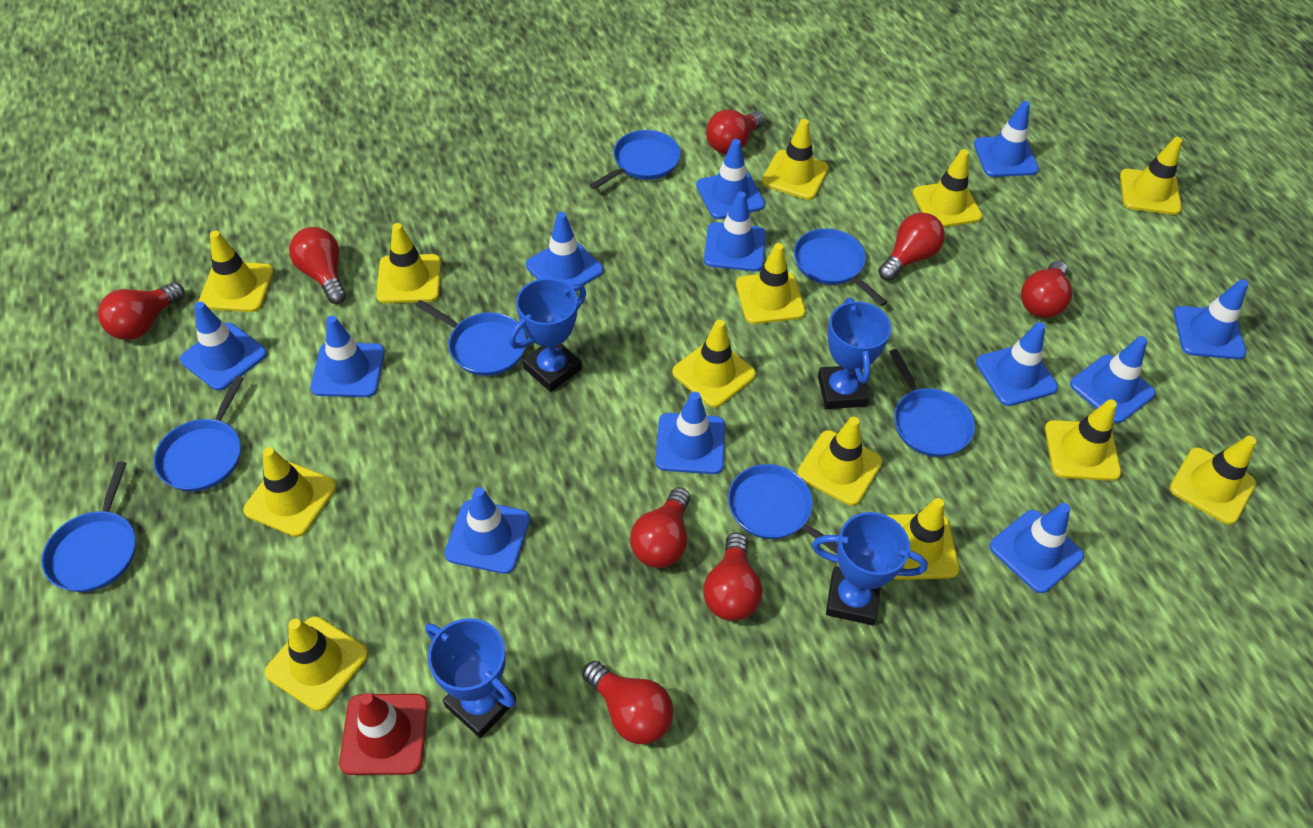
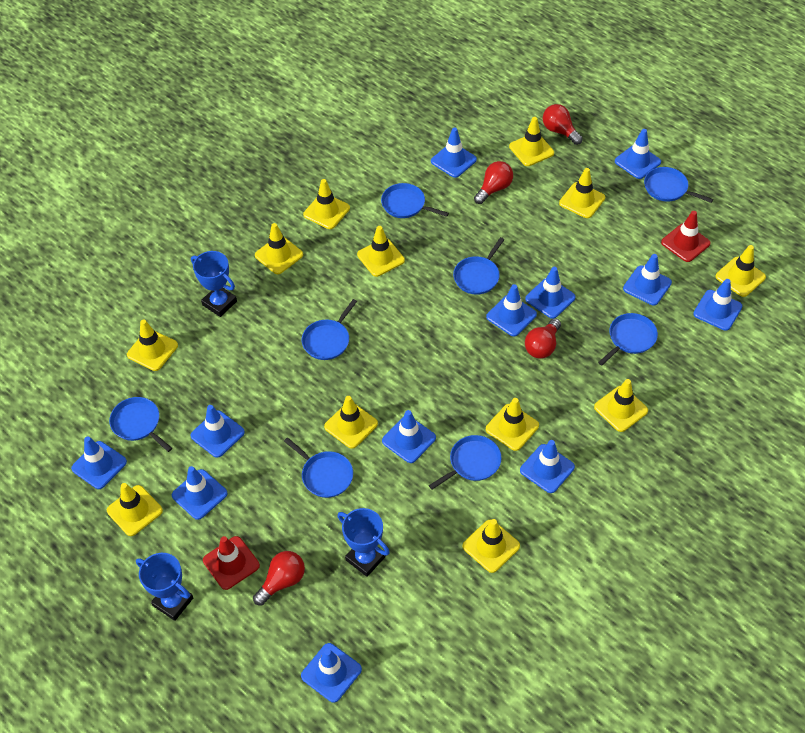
blue pan: [41,461,136,592] [154,376,244,491] [415,300,526,376] [590,130,681,189] [728,464,837,554] [794,228,887,306] [890,349,975,457] = 7 -> [109,397,172,452] [284,437,353,498] [302,299,357,360] [381,183,449,218] [429,435,501,490] [453,237,505,295] [598,313,658,365] [644,167,713,203] = 8
blue trophy: [426,618,516,738] [509,278,586,392] [812,512,928,625] [818,298,891,409] = 4 -> [136,553,193,621] [191,251,237,317] [337,508,390,577] = 3
red light bulb: [98,282,185,340] [289,227,346,304] [582,661,674,744] [630,487,690,568] [703,533,762,621] [706,109,765,154] [878,212,945,281] [1021,261,1072,318] = 8 -> [253,551,305,605] [474,161,513,204] [525,318,561,358] [543,104,583,145] = 4
red traffic cone: [339,693,428,775] = 1 -> [203,536,260,590] [661,211,711,262] = 2
yellow traffic cone: [199,231,274,312] [243,447,336,537] [265,616,368,711] [376,223,441,303] [672,320,756,408] [736,243,806,324] [762,119,829,200] [797,417,883,506] [887,498,959,580] [913,149,982,227] [1045,399,1121,481] [1120,137,1182,215] [1170,436,1256,525] = 13 -> [107,483,163,536] [127,320,178,371] [255,223,303,274] [303,179,350,229] [324,396,378,449] [357,226,405,277] [463,519,520,573] [486,398,539,451] [509,117,554,166] [559,168,605,218] [594,379,648,432] [715,245,766,297] = 12

